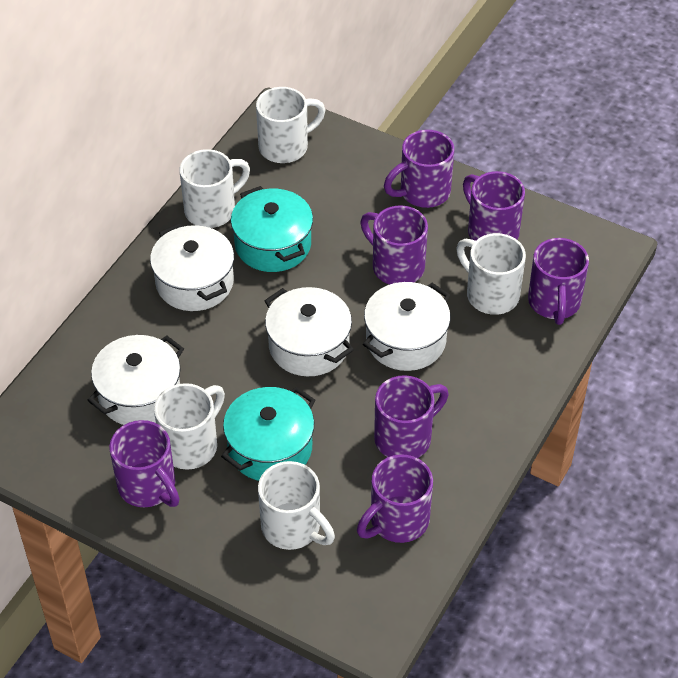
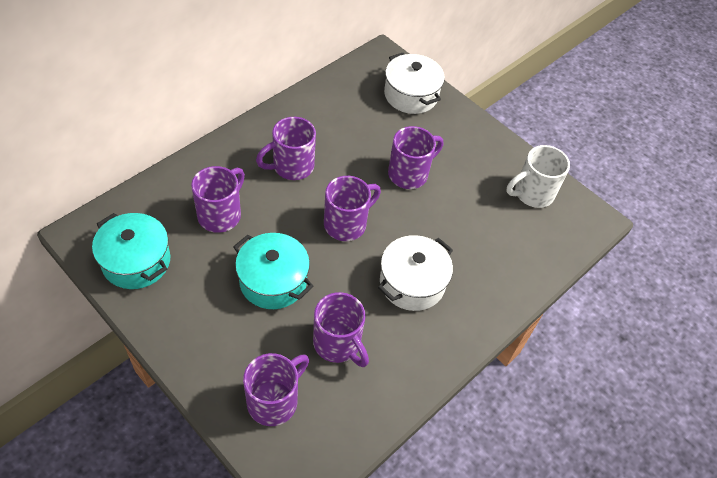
purple mug: [109,420,180,507] [357,454,433,543] [360,206,428,284] [374,375,449,458] [384,130,454,208] [463,171,525,241] [528,238,589,325] = 7 -> [191,166,245,233] [243,353,309,426] [256,117,316,180] [313,292,369,367] [324,176,381,241] [388,126,443,189] = 6
white mug: [154,383,225,470] [180,149,250,228] [256,87,325,163] [258,461,335,550] [456,233,526,315] = 5 -> [506,145,570,208] = 1
white pot: [88,335,184,425] [150,223,234,311] [265,287,354,376] [363,282,451,371] = 4 -> [378,235,453,311] [384,53,445,114] = 2

